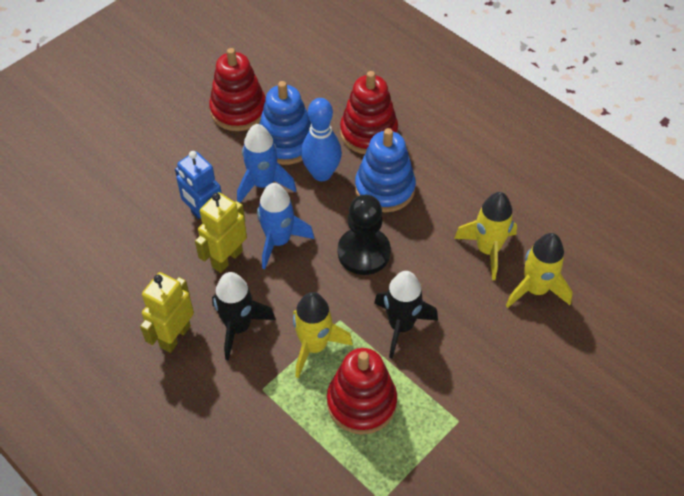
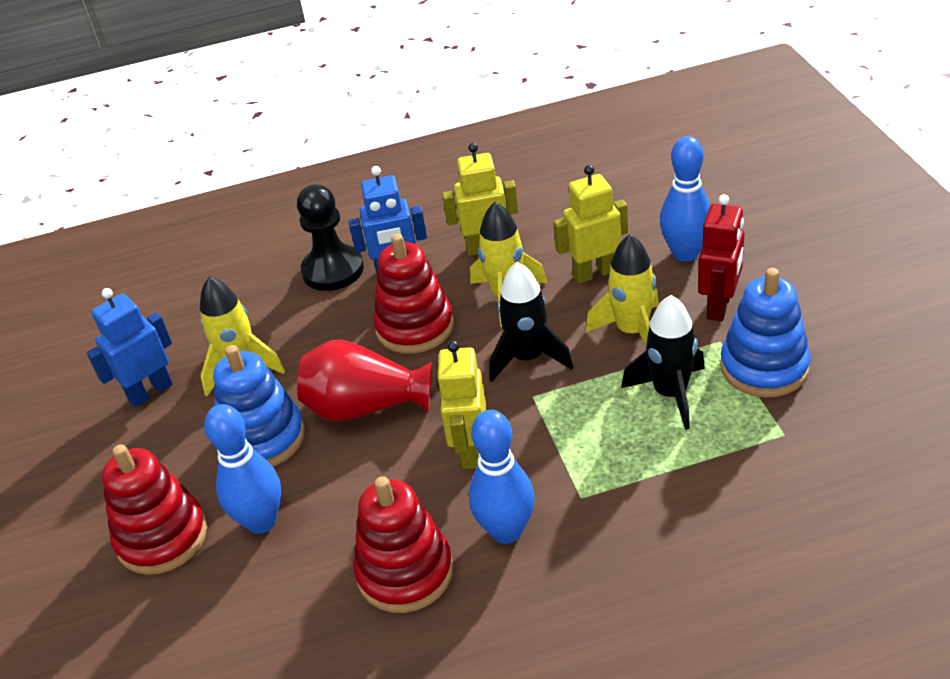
blue bowling pin: [301,98,342,181] = 1 -> [204,404,281,534] [469,410,535,544] [660,136,710,262] = 3
blue robot: [175,151,222,219] = 1 -> [87,288,173,407] [349,166,427,274] = 2
blue rocket: [237,124,296,203] [257,183,314,269] = 2 -> none = 0
red robot: none = 0 -> [698,194,744,321] = 1
red vase: none = 0 -> [297,340,432,422] = 1
yellow robot: [140,272,194,353] [195,192,247,273] = 2 -> [436,341,486,469] [442,143,518,256] [553,165,628,284] = 3

